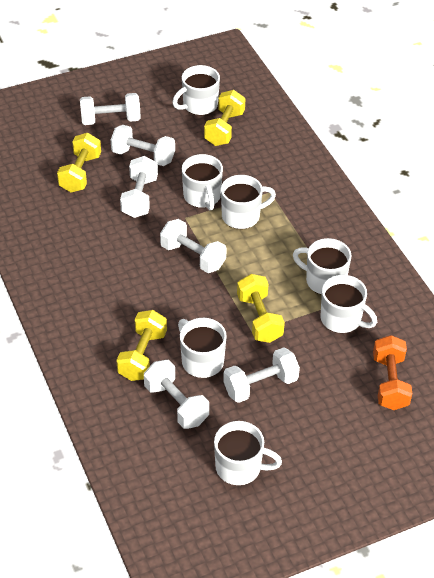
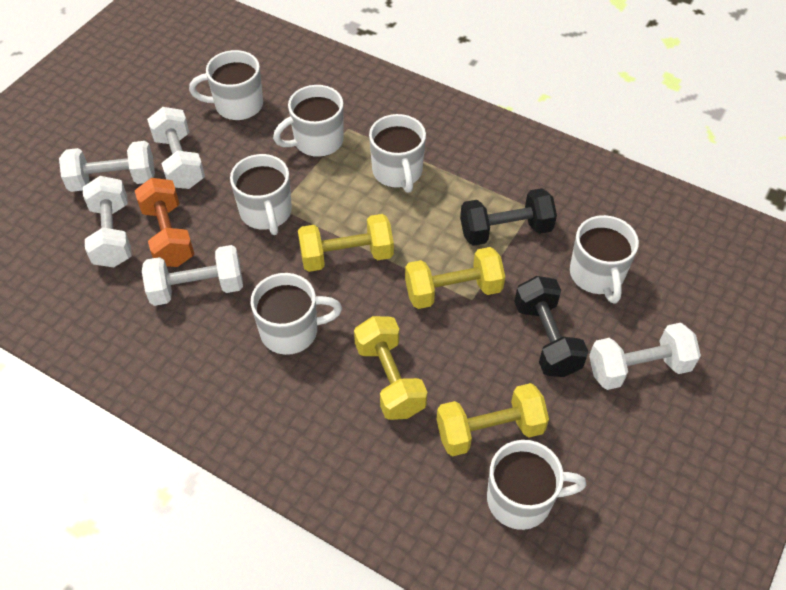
black dumbbell: none = 0 -> [460,188,557,246] [514,276,588,377] = 2
white dumbbell: [80,93,141,125] [111,125,175,166] [120,156,158,218] [144,360,209,429] [160,219,227,273] [223,347,300,403] = 6 -> [59,141,155,192] [83,176,132,267] [142,245,243,306] [147,107,205,189] [589,323,701,390] = 5

